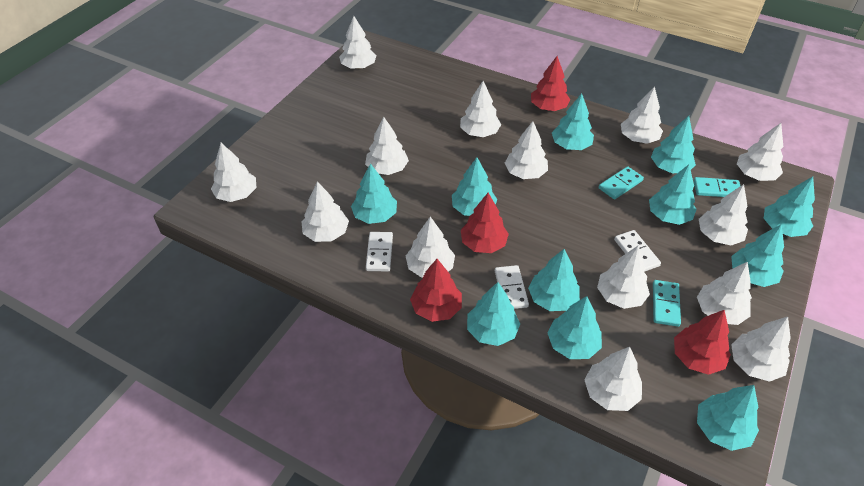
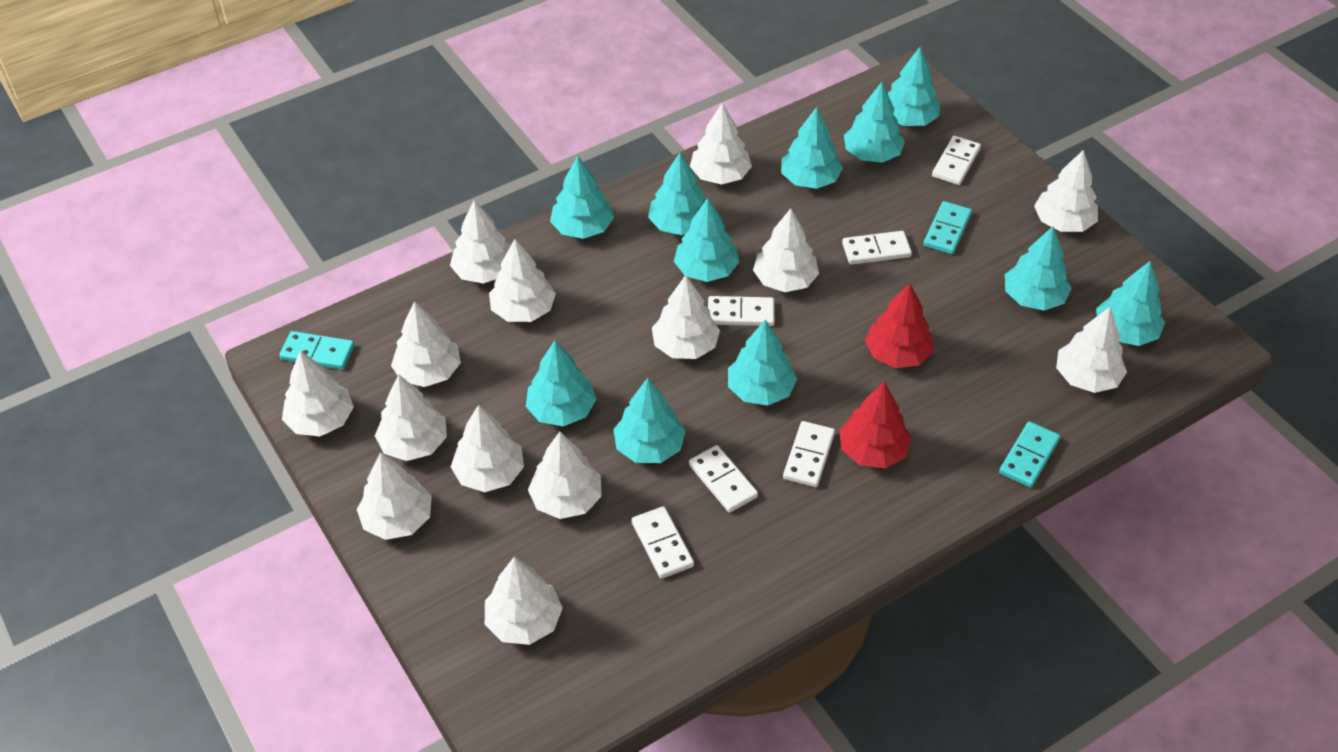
red tree: [410,259,462,322] [461,193,509,253] [531,56,571,111] [674,310,731,375] = 4 -> [839,382,912,468] [865,283,934,368] = 2
white domino: [366,232,393,271] [495,265,529,309] [614,230,661,272] = 3 -> [631,506,694,579] [689,445,758,513] [708,296,775,326] [783,421,835,487] [842,231,912,265] [932,136,981,185] = 6

